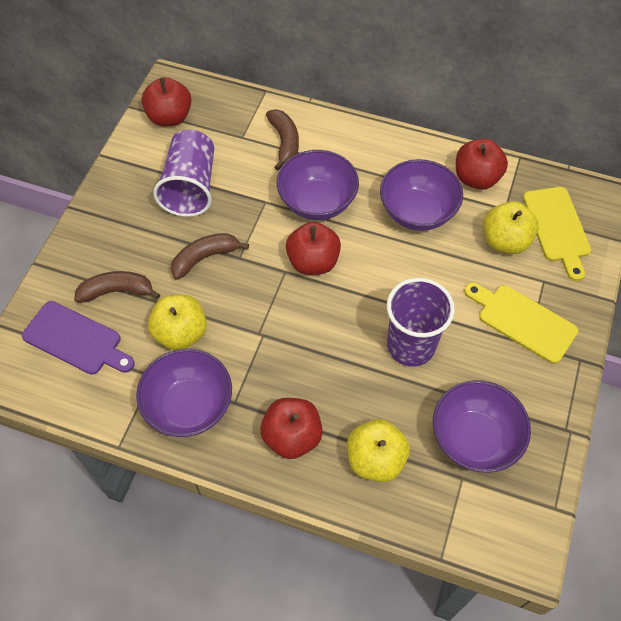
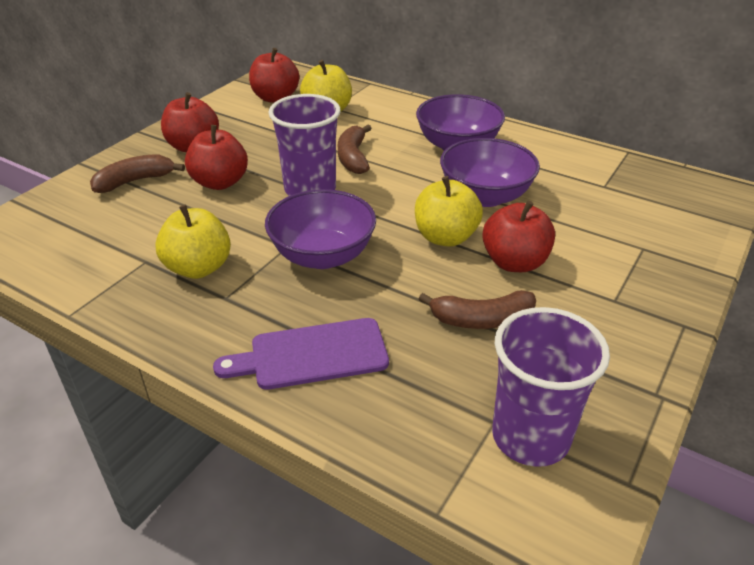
purple bowl: [136,349,232,437] [277,150,359,220] [380,159,463,231] [433,380,531,473] = 4 -> [265,189,376,269] [416,94,505,151] [440,138,540,207] = 3
yellow cutting board: [464,283,578,364] [523,187,591,281] = 2 -> none = 0

